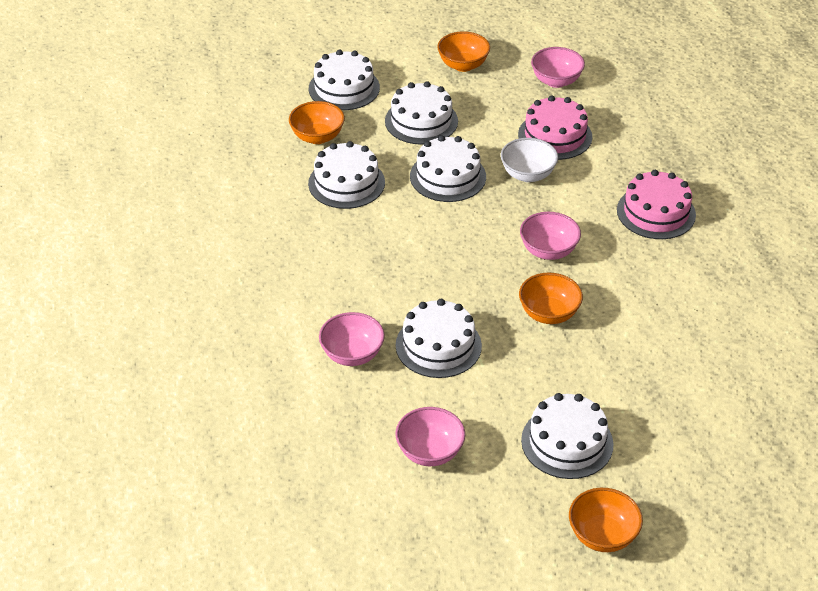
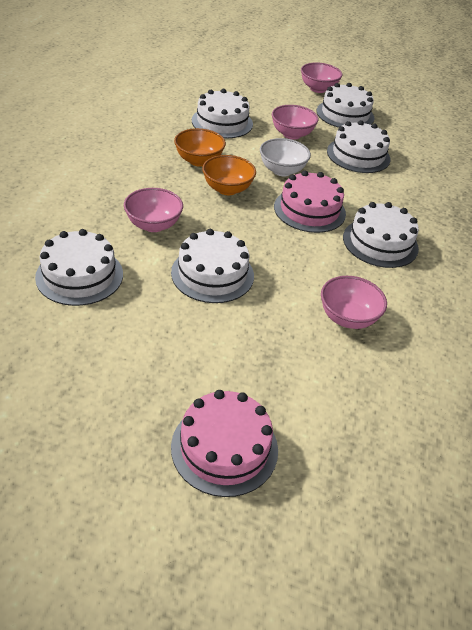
orange bowl: [289,101,345,144] [437,31,490,72] [519,273,583,324] [569,488,643,552] = 4 -> [174,128,226,167] [202,155,256,195] = 2

